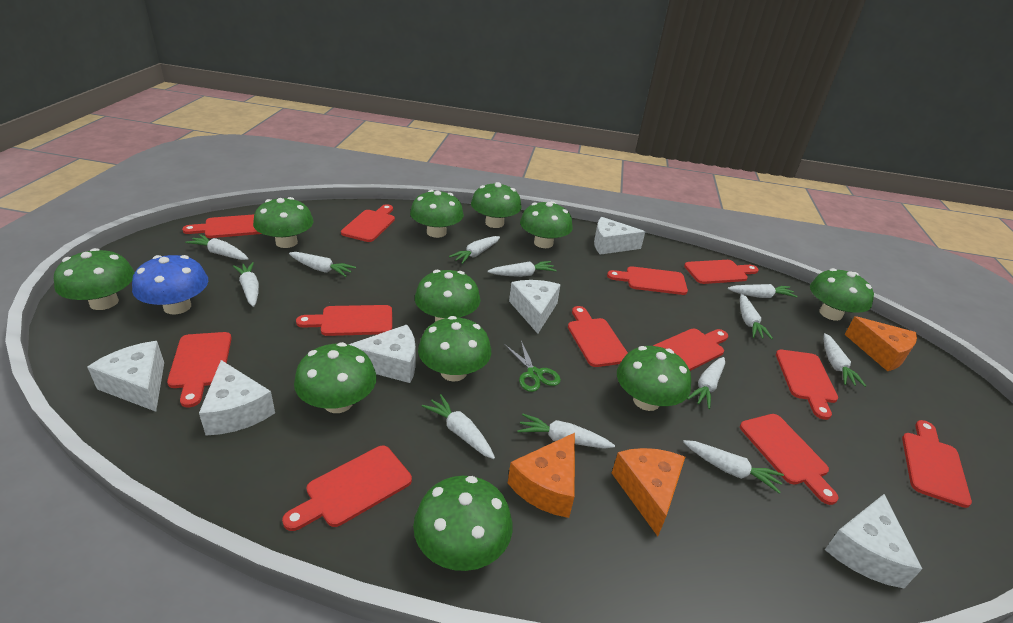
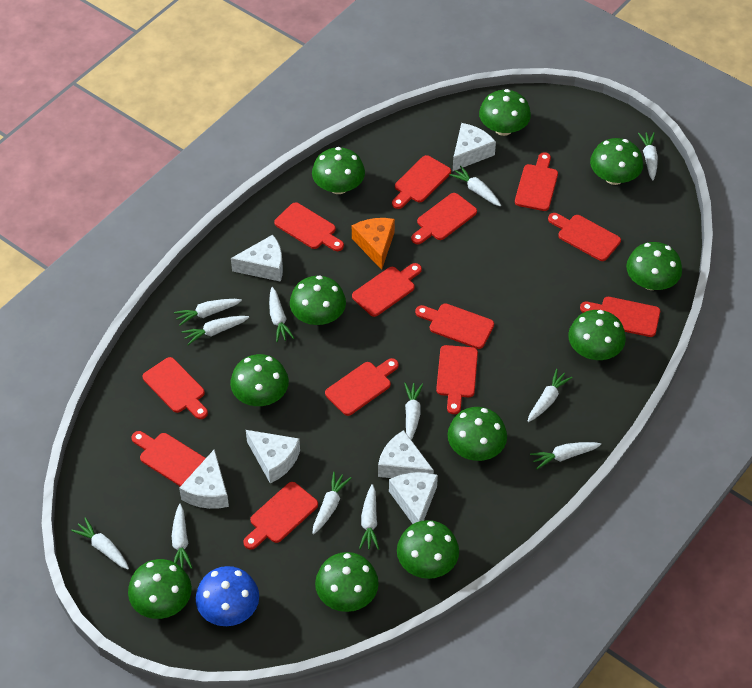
green scissors: [504,341,561,392] = 1 -> none = 0
orange cheese: [508,433,575,518] [612,448,685,536] [845,316,917,371] = 3 -> [352,218,395,270] = 1
red cutting board: [167,332,232,407] [182,214,262,238] [282,446,412,531] [296,305,392,336] [341,204,395,242] [568,306,628,367] [607,266,688,295] [653,329,728,371] [684,260,759,284] [740,414,838,505] [776,350,838,420] [902,420,972,508] = 12 -> [131,431,206,486] [143,357,208,419] [243,482,318,550] [274,203,344,251] [325,358,399,416] [352,263,422,317] [392,155,451,209] [411,193,477,244] [415,303,494,349] [436,345,478,414] [515,152,558,211] [548,213,621,261] [580,297,660,337] = 13

